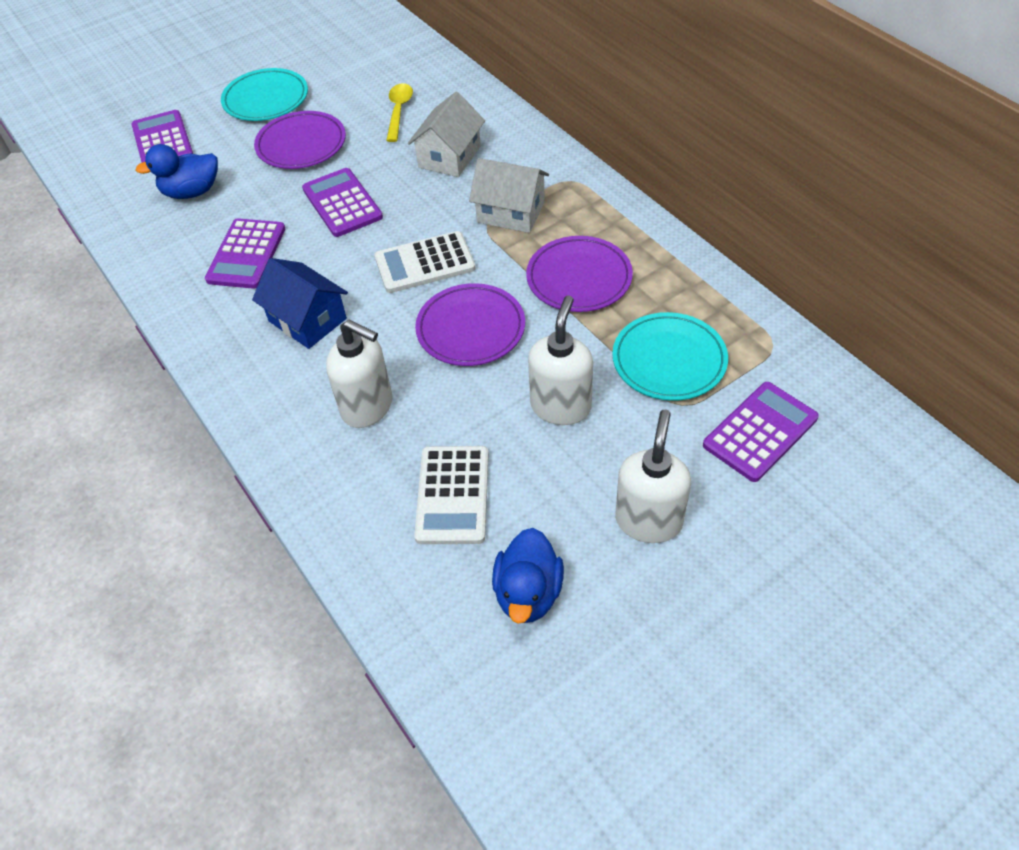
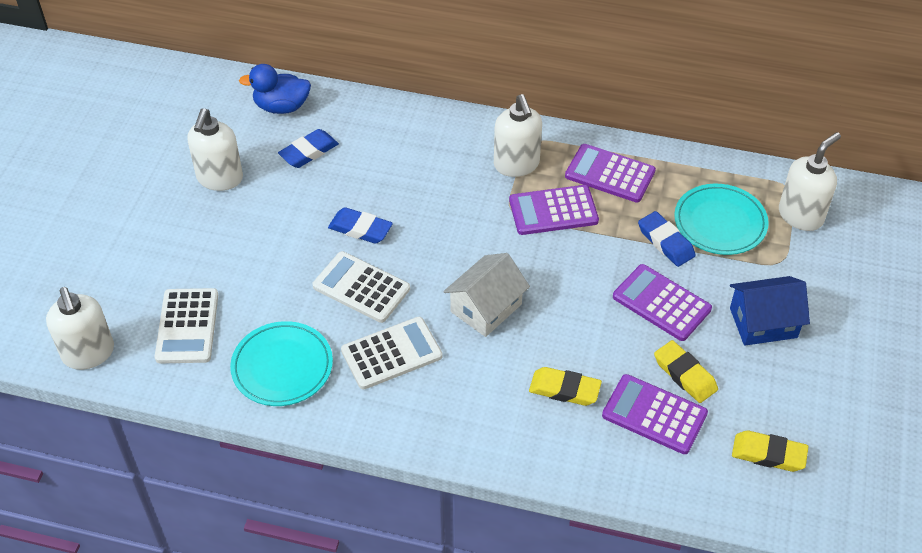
blue duck: [136,144,218,199] [492,528,564,624] = 2 -> [239,64,311,114] = 1
blue eraser: none = 0 -> [278,129,339,168] [328,207,393,244] [638,211,696,267] = 3
purple plate: [254,111,346,169] [415,283,525,366] [526,236,633,312] = 3 -> none = 0
white calculator: [374,231,476,293] [414,446,489,544] = 2 -> [155,288,218,363] [312,251,410,323] [341,317,443,390] = 3
white house: [408,92,485,177] [469,158,549,233] = 2 -> [443,253,530,337] = 1
white soap dispenser: [326,320,392,428] [528,295,593,425] [615,410,691,543] = 3 -> [46,287,114,370] [187,108,243,191] [494,94,542,177] [779,132,841,231] = 4
yellow eraser: none = 0 -> [529,367,602,406] [654,340,718,403] [732,431,808,472] = 3
yellow spoon: [386,83,413,142] = 1 -> none = 0

